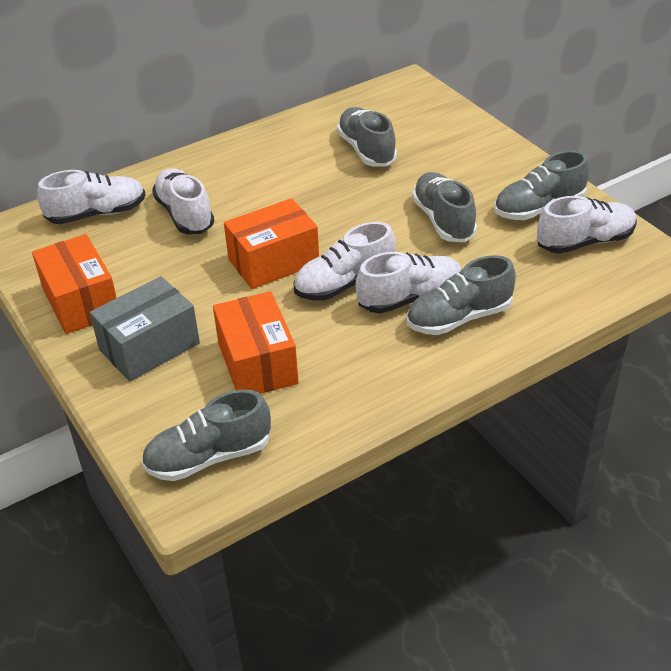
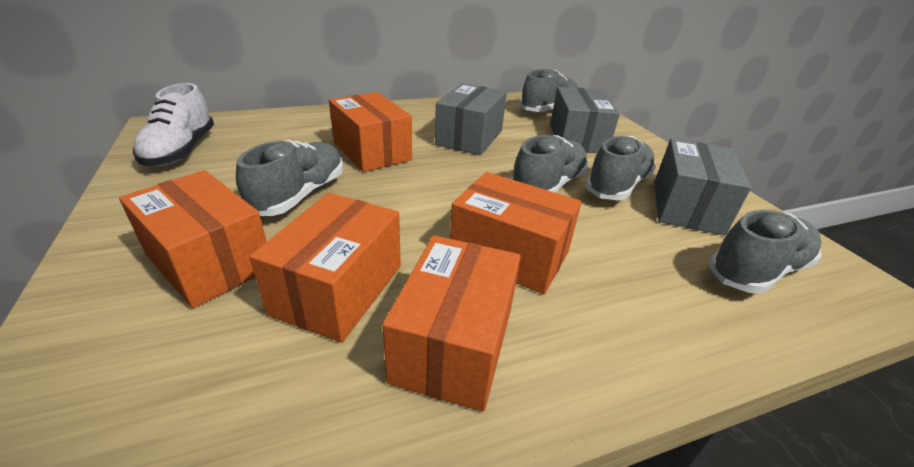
grey box: [90,276,200,381] = 1 -> [435,83,507,155] [550,87,620,153] [654,138,751,236] = 3
orange box: [32,234,117,334] [213,291,299,394] [224,198,319,289] = 3 -> [119,170,267,308] [249,193,401,342] [329,92,412,172] [383,235,521,412] [450,172,582,294] = 5
white shoe: [37,170,146,224] [152,168,214,234] [293,222,396,301] [356,252,462,314] [537,196,637,254] = 5 -> [133,83,214,166] = 1

